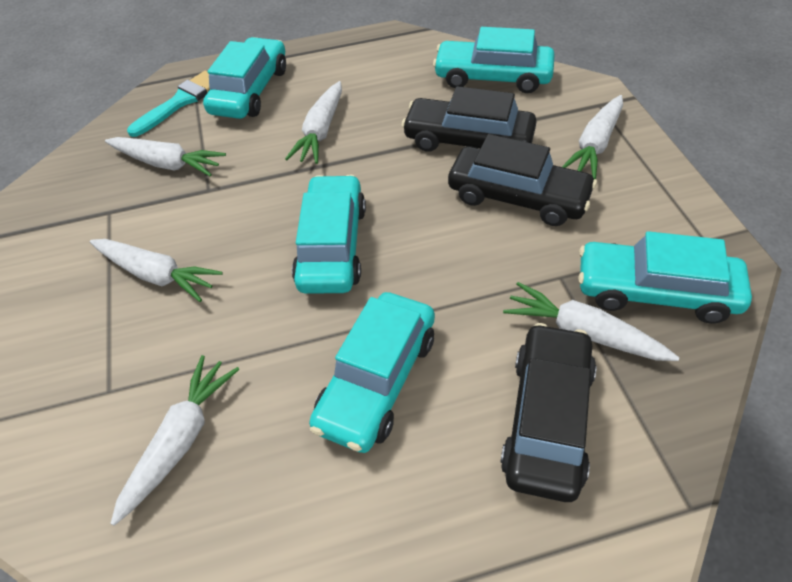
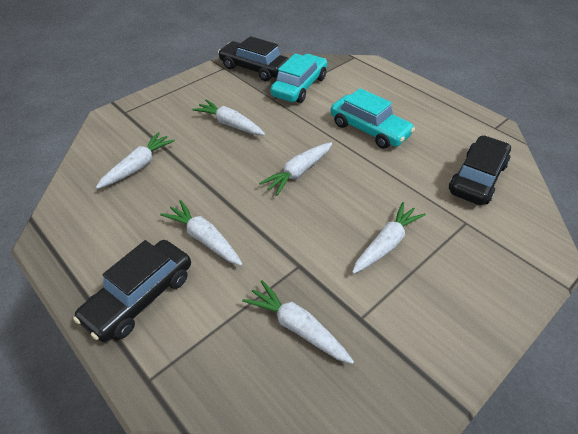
turquoise brush: [127,71,210,137] = 1 -> none = 0
turquoise car: [203,37,286,119] [292,175,366,294] [309,292,435,453] [433,27,555,93] [578,231,752,323] = 5 -> [271,53,327,103] [330,88,415,149] = 2

